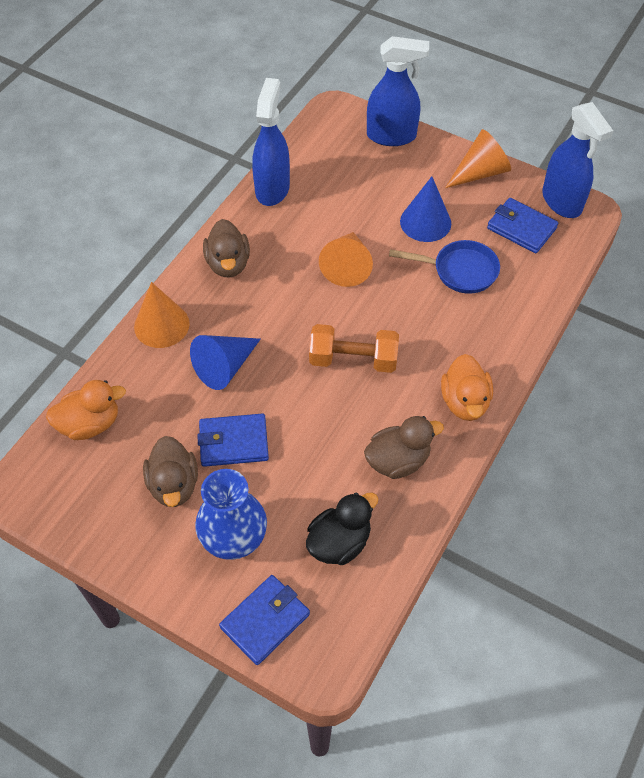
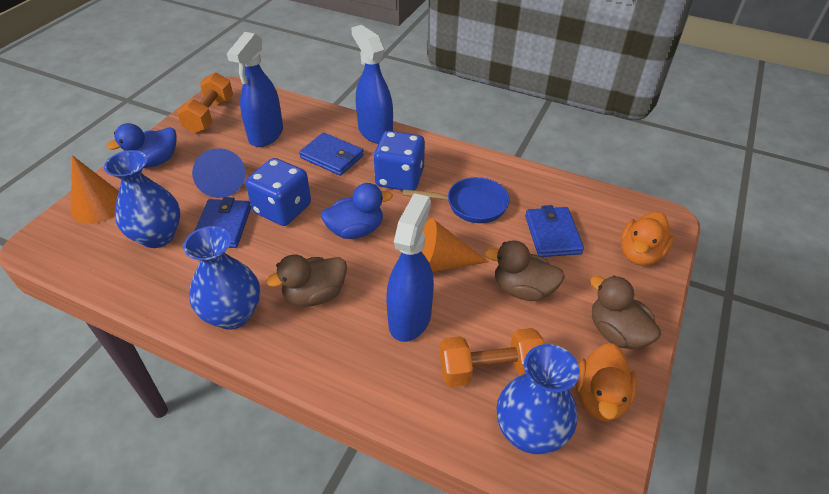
black duck: [306,492,378,565] = 1 -> none = 0
blue cone: [190,335,261,390] [400,177,451,242] = 2 -> [192,148,246,198] = 1
blue dice: none = 0 -> [246,158,311,226] [374,131,425,190] = 2
blue duck: none = 0 -> [106,123,177,168] [321,183,393,239] = 2
blue vase: [195,469,267,560] = 1 -> [104,150,180,248] [183,226,260,330] [497,344,580,454] = 3
orange cone: [134,282,190,348] [319,232,373,287] [445,129,511,188] = 3 -> [71,155,119,224] [421,218,488,272] = 2
orange dumbbell: [309,324,399,373] = 1 -> [177,72,233,133] [440,328,545,387] = 2

